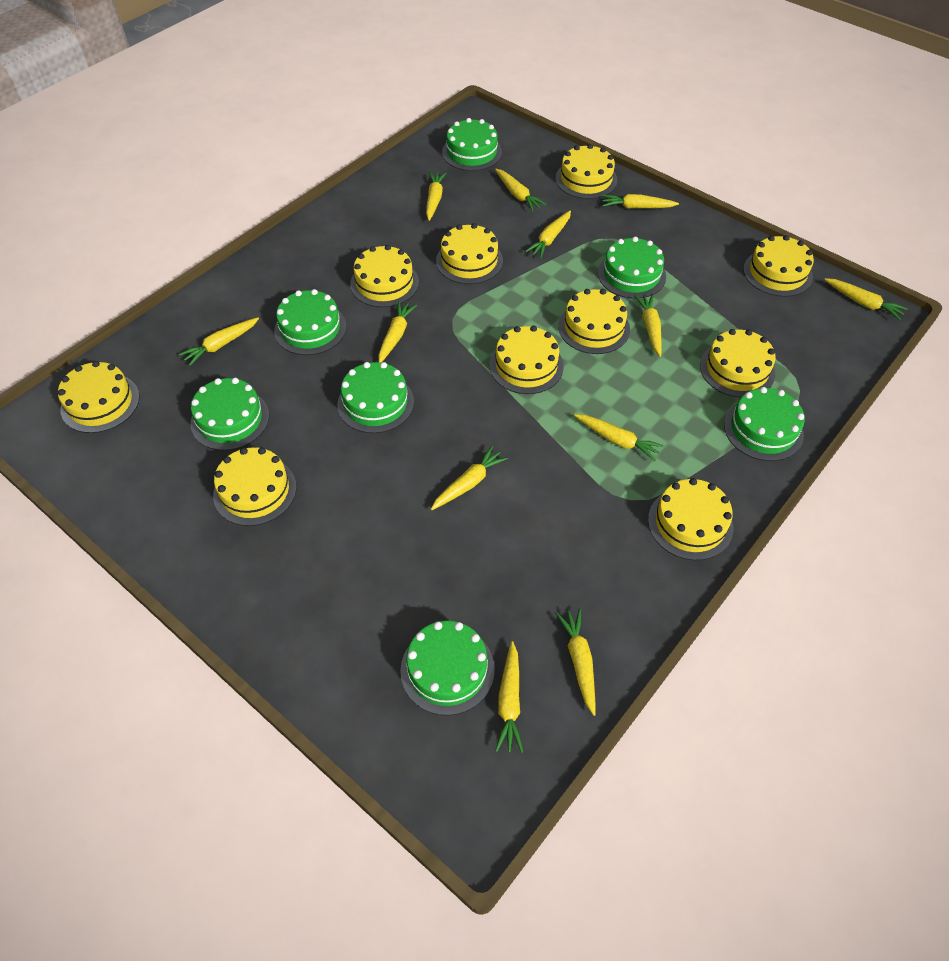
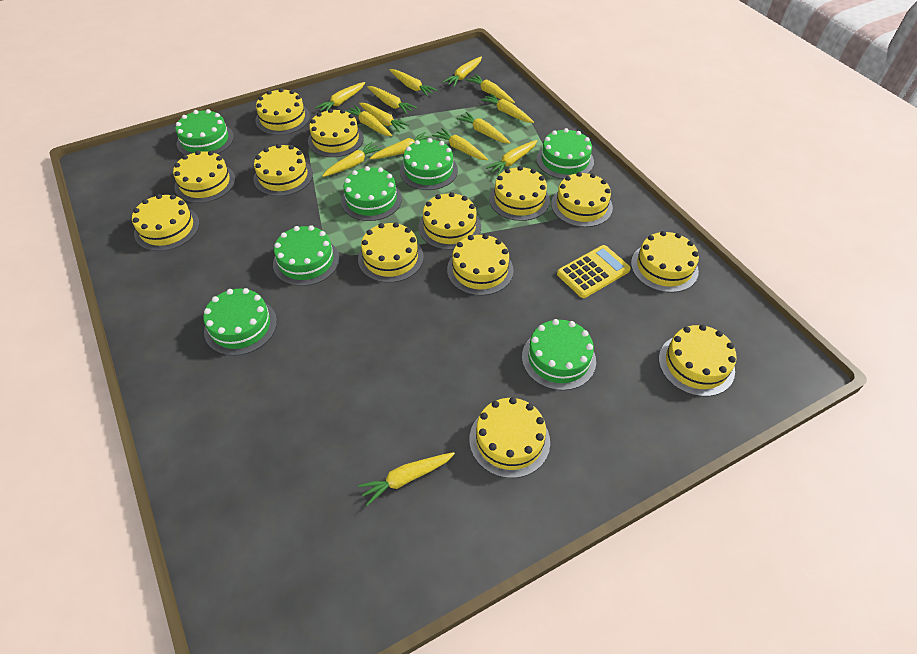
yellow cake: [58,361,140,433] [213,447,296,526] [350,245,419,307] [436,223,503,284] [490,326,564,394] [556,144,617,199] [558,289,630,354] [648,478,733,560] [700,329,776,398] [743,235,814,297] = 10 -> [132,194,200,251] [173,150,235,203] [253,144,313,196] [256,88,310,135] [308,109,364,157] [358,222,423,283] [418,192,481,250] [447,234,514,296] [469,397,550,478] [489,166,550,221] [551,172,613,227] [631,231,699,293] [659,324,737,397] = 13
yellow calculator: none = 0 -> [557,245,631,298] = 1
yellow carrot: [179,318,259,366] [378,301,417,363] [426,172,446,221] [431,446,508,510] [495,169,547,211] [495,641,523,753] [525,210,571,258] [556,609,596,716] [574,414,664,461] [602,194,679,208] [634,294,662,357] [824,278,908,320] = 12 -> [315,82,365,111] [322,142,382,177] [346,105,392,136] [358,452,455,506] [359,103,410,133] [368,86,417,114] [370,132,433,159] [390,69,437,97] [432,128,488,160] [443,56,482,87] [456,112,510,144] [466,74,515,103] [481,93,534,123] [486,140,538,176] = 14

